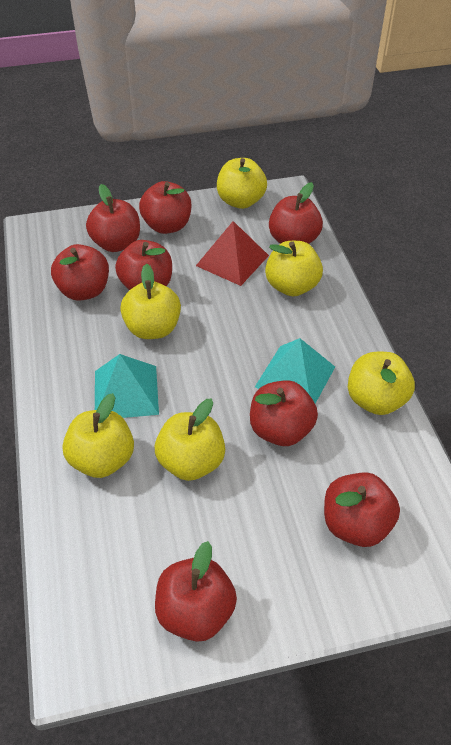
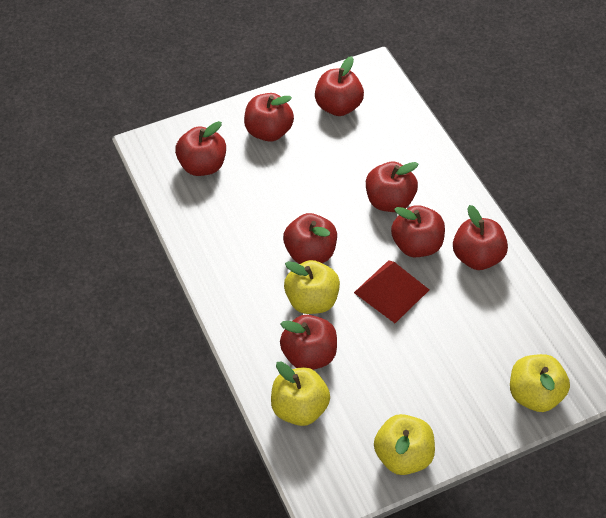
turquoise pyramid: [95,354,159,418] [255,338,335,404] = 2 -> none = 0
yellow apple: [62,393,134,478] [120,264,181,339] [155,398,225,481] [217,158,267,209] [265,241,323,296] [348,352,415,415] = 6 -> [271,361,330,426] [284,260,340,314] [374,414,435,475] [510,354,570,412] = 4

